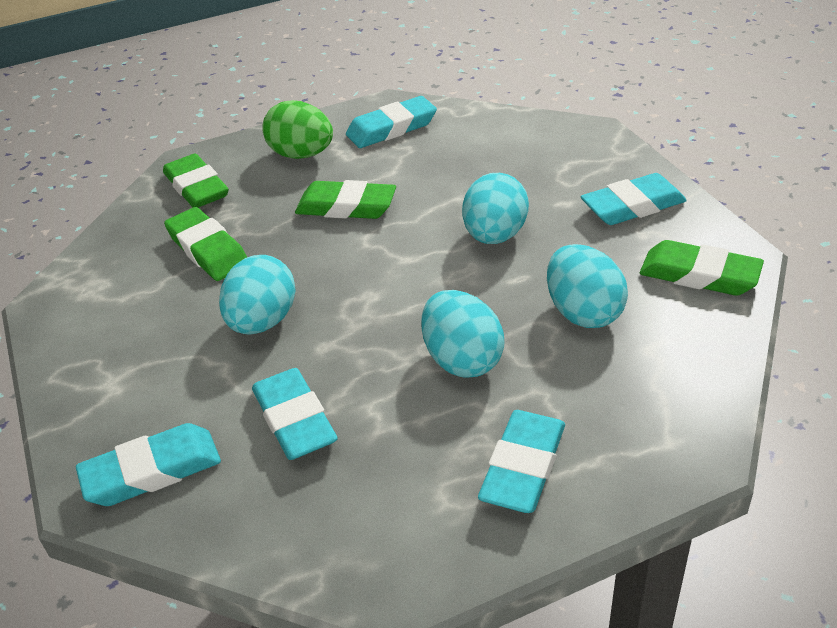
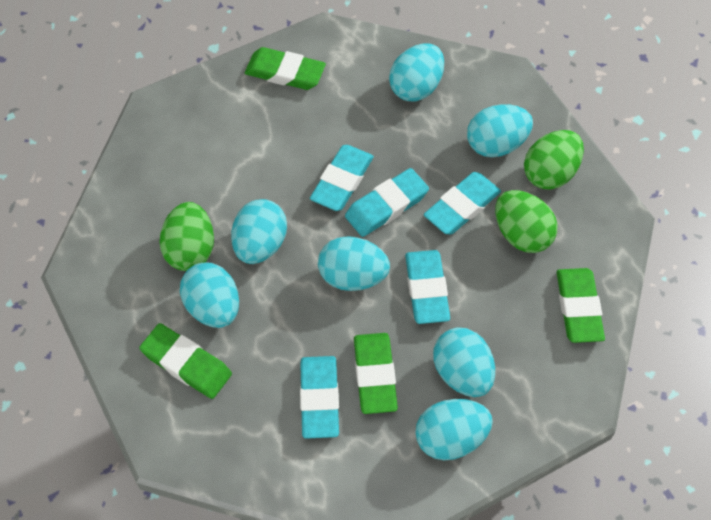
green egg: [262,100,333,159] = 1 -> [159,202,214,271] [495,190,558,253] [524,130,584,190] = 3
turquoise egg: [219,255,296,334] [421,290,504,378] [462,173,529,244] [547,244,628,328] = 4 -> [180,263,239,328] [231,199,287,264] [318,236,390,291] [389,44,444,101] [415,399,493,460] [433,327,495,397] [467,104,533,157] = 7

